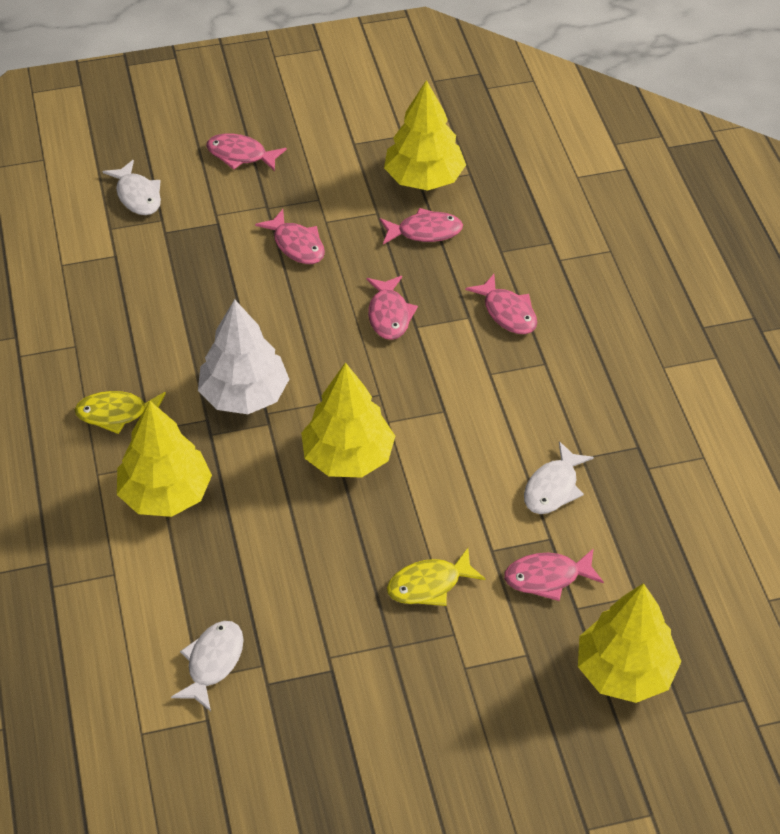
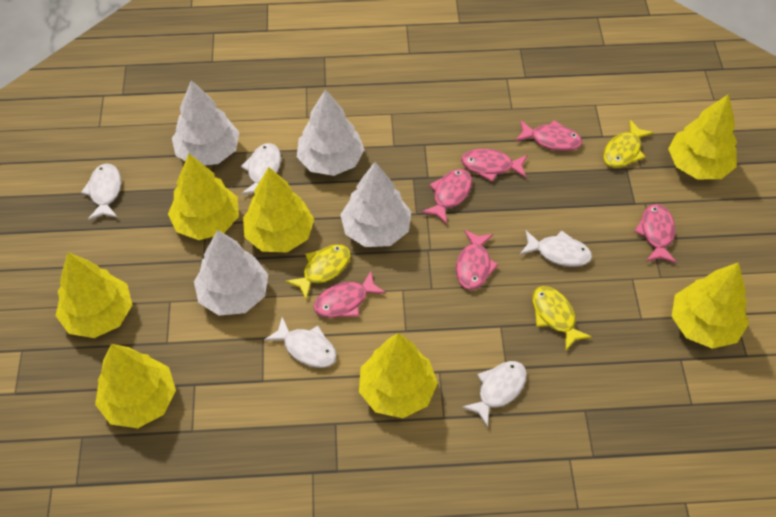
white fish: [102,160,161,215] [171,621,244,711] [524,441,594,514] = 3 -> [81,164,121,220] [241,143,281,195] [264,317,337,368] [462,361,527,427] [520,230,592,267] = 5
white tree: [198,299,289,414] = 1 -> [172,80,239,165] [194,230,268,316] [297,89,365,176] [340,162,411,247] = 4
yellow fish: [75,391,166,434] [387,548,485,606] = 2 -> [285,244,351,299] [532,286,592,350] [603,120,654,168] = 3
yellow tree: [117,401,212,517] [301,362,395,478] [384,80,466,191] [578,583,681,703] = 4 -> [56,252,132,338] [95,344,176,428] [168,154,239,240] [243,167,314,252] [359,333,438,418] [668,94,737,179] [671,262,749,349] = 7

